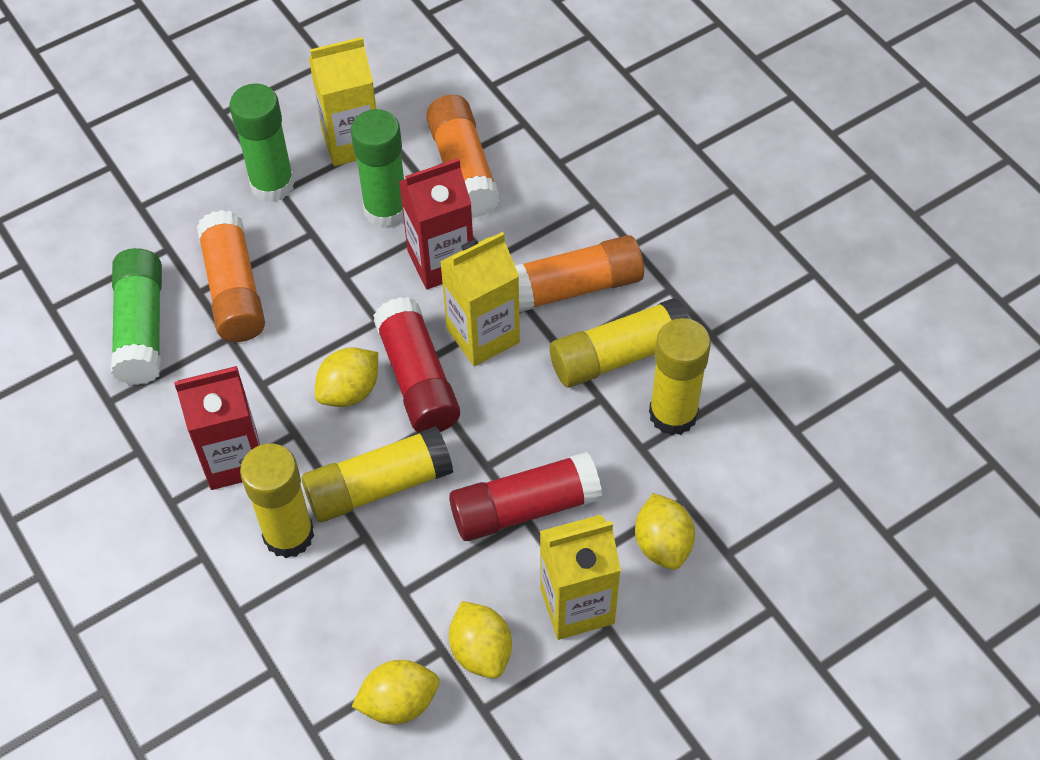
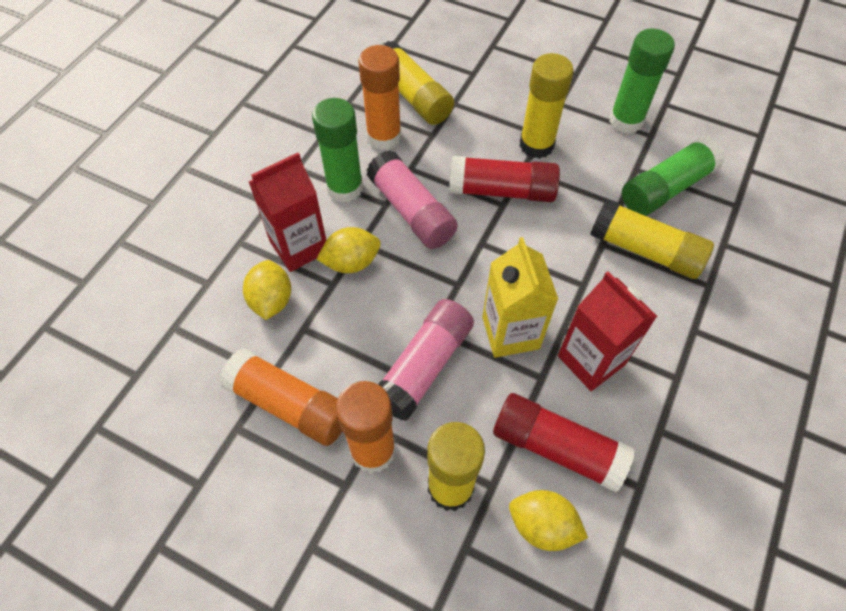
pink glue stick: none = 0 -> [367,150,458,249] [378,299,474,421] = 2
yellow carton: [309,37,376,166] [440,232,520,366] [540,515,621,640] = 3 -> [482,237,558,358] = 1
yellow lemon: [315,347,378,407] [351,660,439,725] [449,601,512,679] [635,493,695,570] = 4 -> [243,260,291,320] [316,227,381,273] [509,490,588,551] = 3

